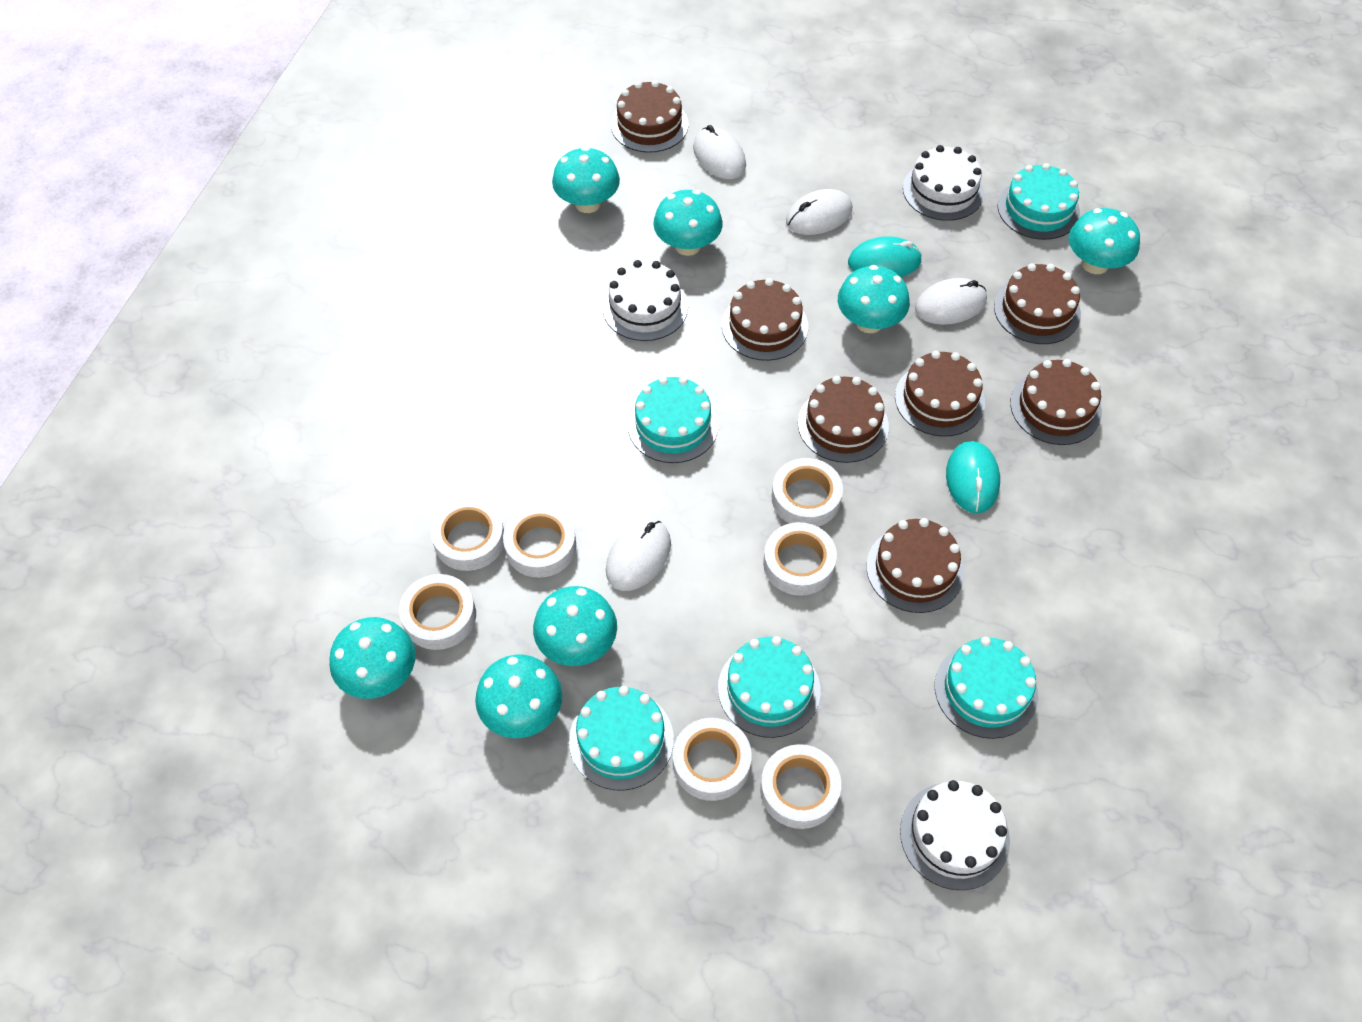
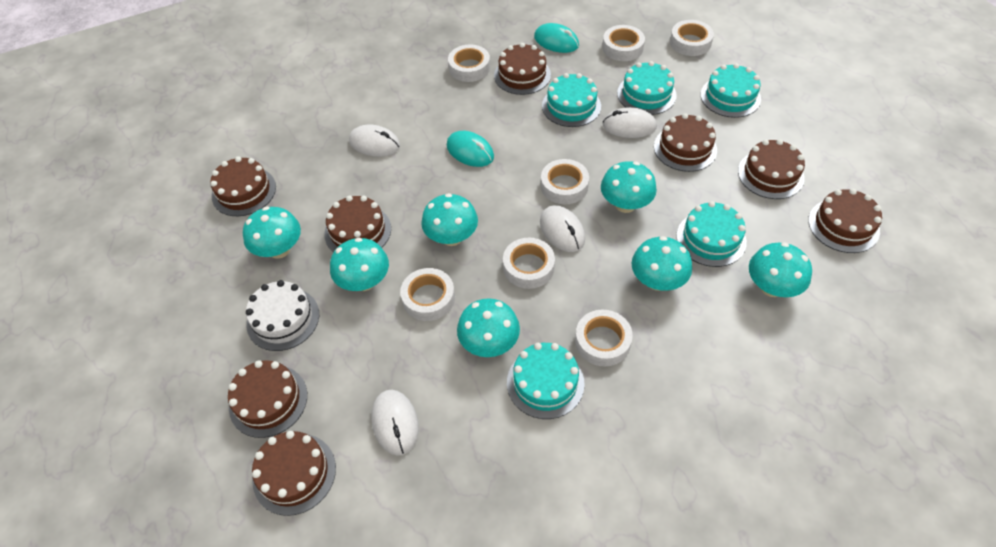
brown cake: [611,80,689,153] [722,278,808,361] [798,376,889,463] [866,518,964,613] [895,351,985,437] [994,263,1081,344] [1010,359,1102,445] = 7 -> [210,156,276,216] [228,360,307,438] [252,431,336,516] [325,195,391,252] [494,43,551,95] [654,113,717,172] [738,139,805,199] [808,189,882,253] = 8
white cake: [602,260,688,341] [900,780,1010,890] [903,145,984,221] = 3 -> [246,280,319,351] = 1

